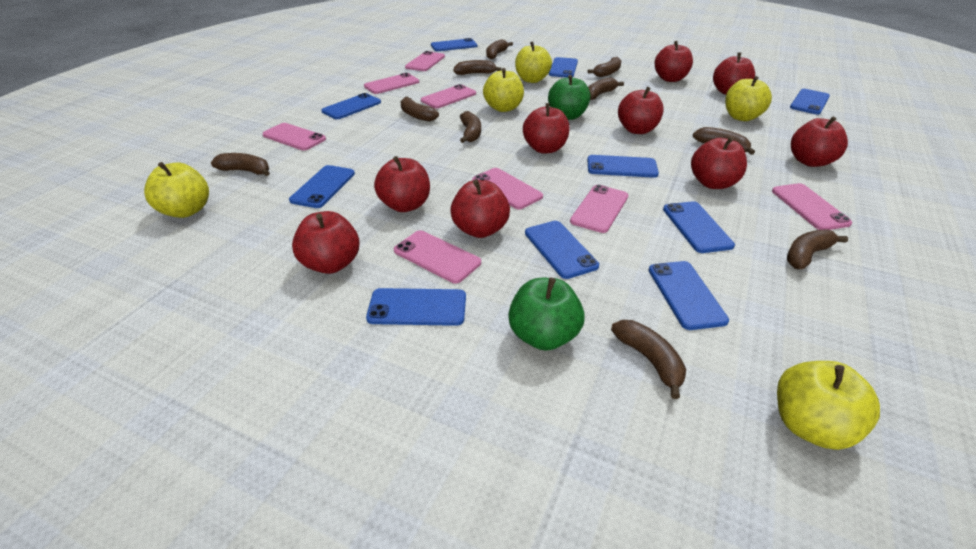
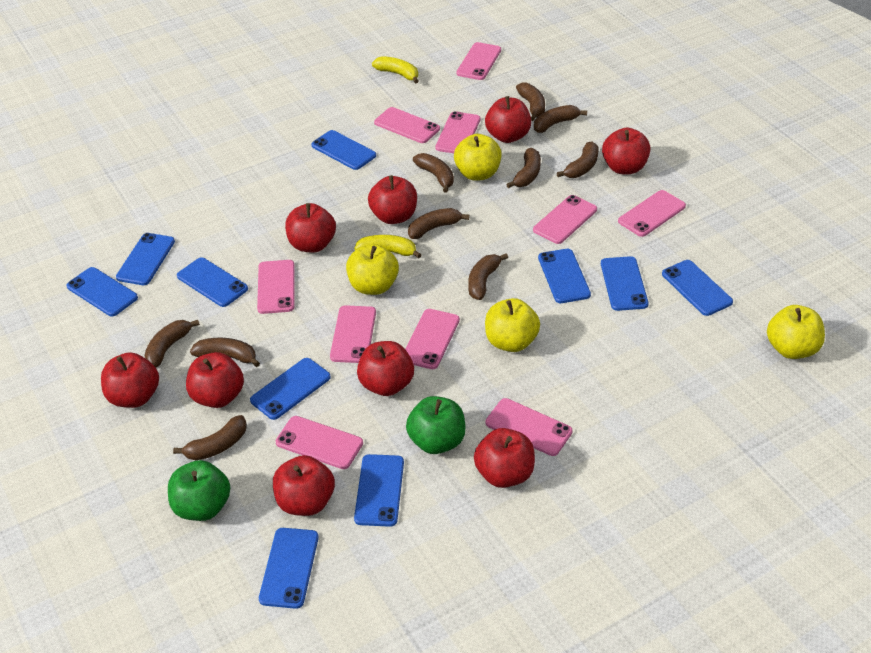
pink phone: [262,123,326,151] [364,73,419,94] [394,230,481,284] [405,51,445,71] [421,84,476,109] [472,168,543,209] [570,185,628,233] [772,183,852,230] = 8 -> [257,260,295,314] [276,416,363,469] [330,305,376,363] [374,107,440,143] [405,309,460,369] [435,111,480,153] [456,42,501,80] [485,398,573,456] [533,195,597,244] [618,190,686,237] = 10
yellow apple: [144,162,209,218] [483,68,524,112] [515,42,552,83] [725,76,772,121] [777,361,880,450] = 5 -> [346,244,399,295] [454,134,502,181] [485,298,540,352] [767,305,825,359] = 4
yellow banana: none = 0 -> [354,235,421,258] [372,56,419,83] = 2

